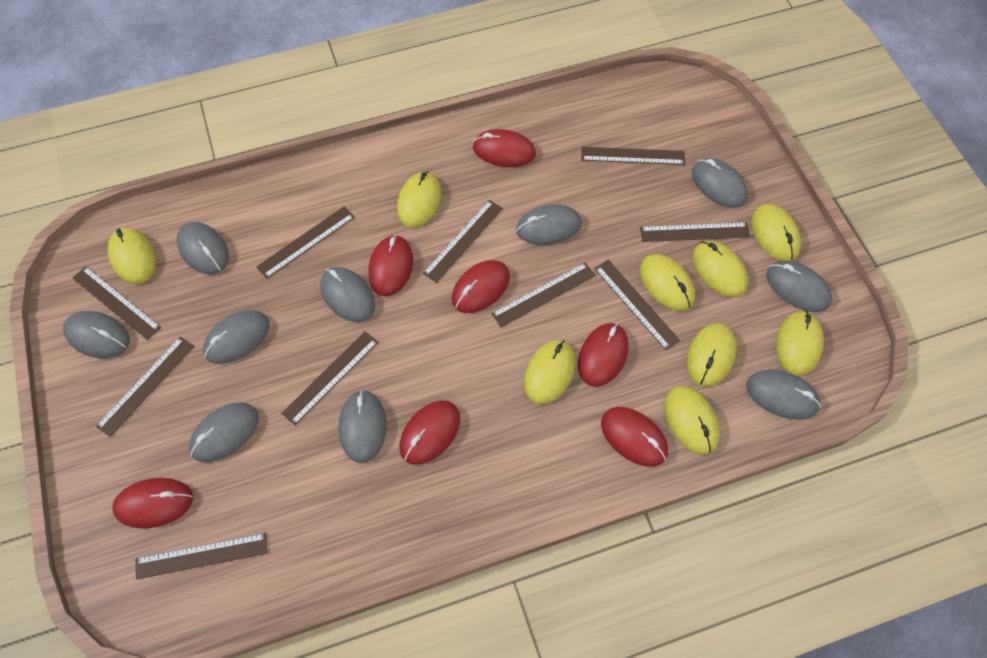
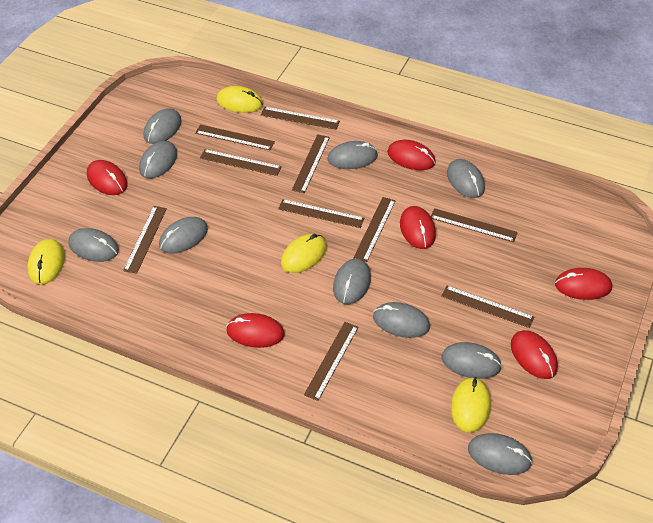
red mouse: [112,478,193,529] [368,235,413,296] [399,400,460,465] [452,260,510,313] [473,129,536,167] [578,323,629,387] [601,407,668,467] = 7 -> [87,160,128,195] [226,313,285,348] [387,140,436,170] [400,206,436,249] [511,330,558,379] [555,268,612,300] = 6
yellow mouse: [108,228,156,284] [397,171,442,228] [524,340,576,404] [640,254,695,311] [665,386,720,455] [687,323,737,387] [693,241,748,297] [752,204,801,261] [776,311,824,376] = 9 -> [28,239,65,285] [216,86,263,113] [281,234,327,273] [451,377,491,433] = 4

